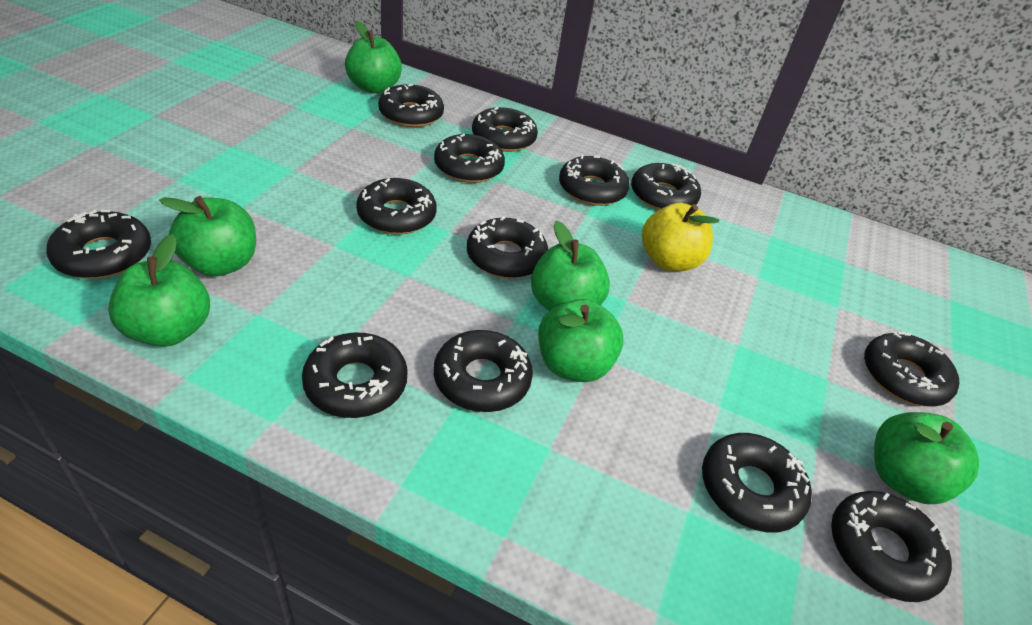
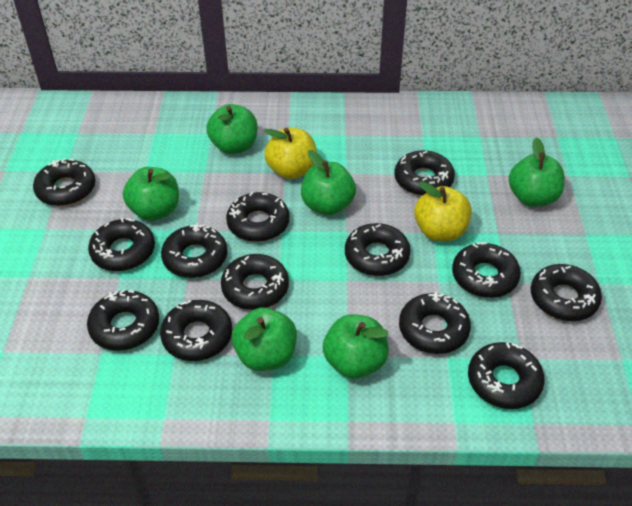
yellow apple: [642,203,719,271] = 1 -> [264,128,317,179] [414,181,472,241] = 2

